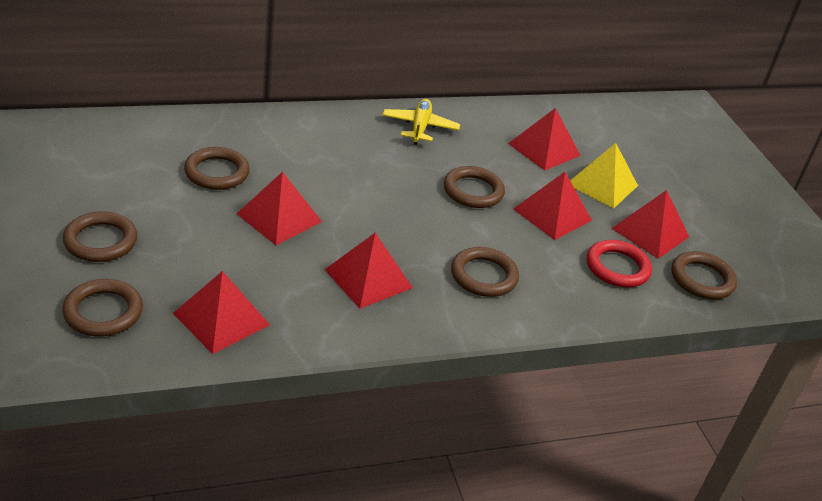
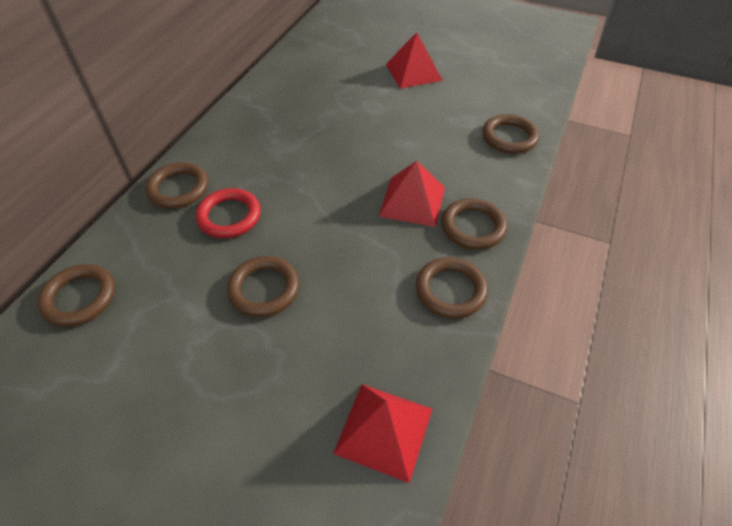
red pyramid: [173,271,270,354] [237,172,322,245] [325,233,413,309] [508,108,581,171] [513,172,592,240] [611,190,689,259] = 6 -> [333,384,432,483] [379,161,445,227] [386,32,443,88] = 3
yellow plane: [382,99,460,145] = 1 -> none = 0
yellow pyramid: [570,143,638,209] = 1 -> none = 0

